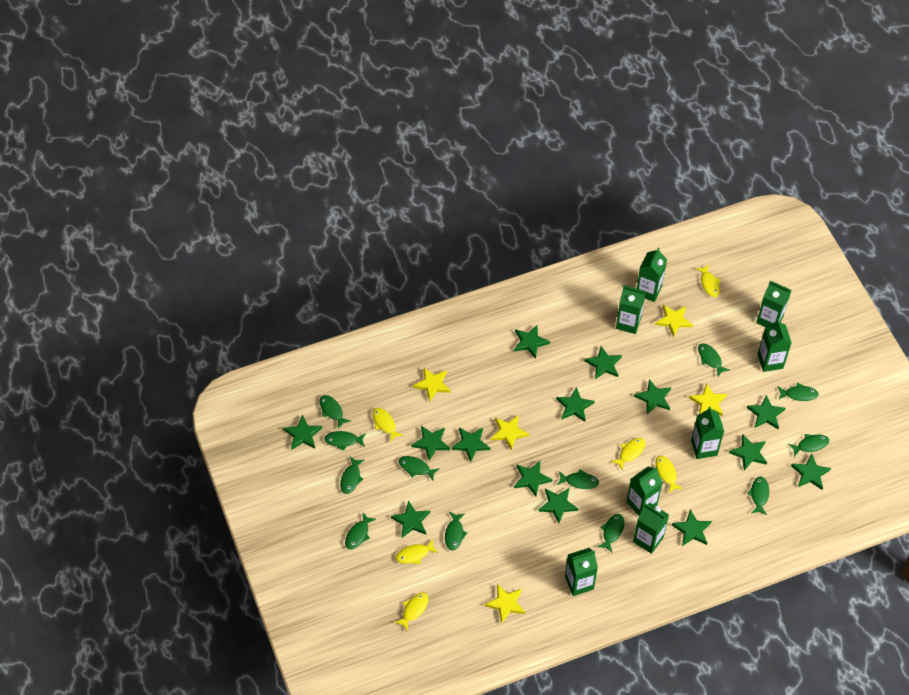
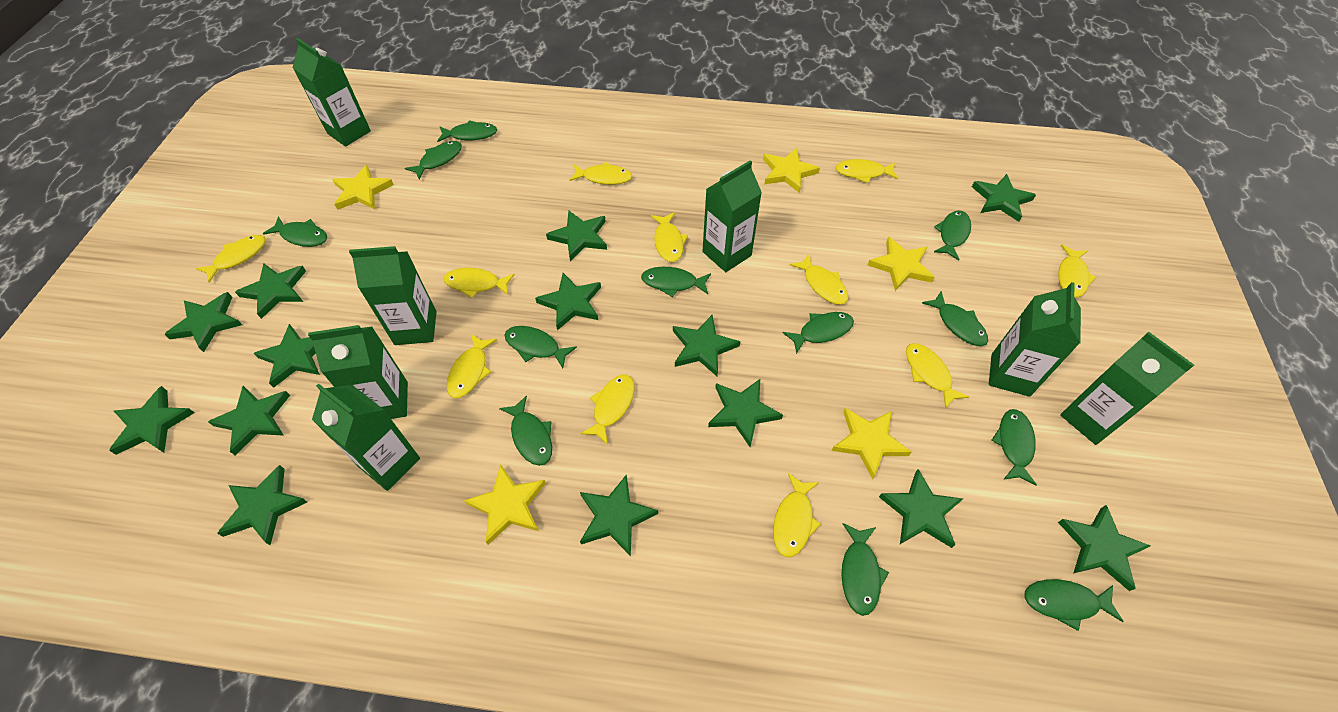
green carton: [565,548,598,596] [616,285,646,334] [627,467,663,516] [633,503,669,554] [637,248,667,302] [691,407,724,459] [756,281,791,327] [758,319,791,372] = 8 -> [293,38,371,147] [308,325,408,419] [312,383,420,491] [349,246,436,345] [702,160,762,272] [989,282,1081,397] [1060,332,1194,445] = 7
yellow fish: [372,408,403,443] [394,593,429,631] [396,539,439,564] [611,438,645,471] [656,456,683,493] [696,265,720,297] = 6 -> [196,235,266,283] [443,268,515,298] [447,334,497,398] [569,162,632,185] [580,374,635,445] [651,212,688,262] [773,473,821,557] [790,253,848,305] [836,159,899,183] [906,343,969,409] [1058,244,1096,297] = 11

